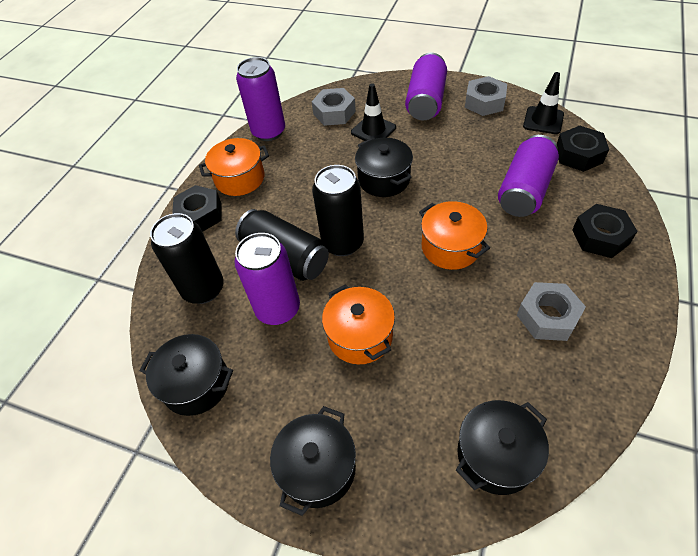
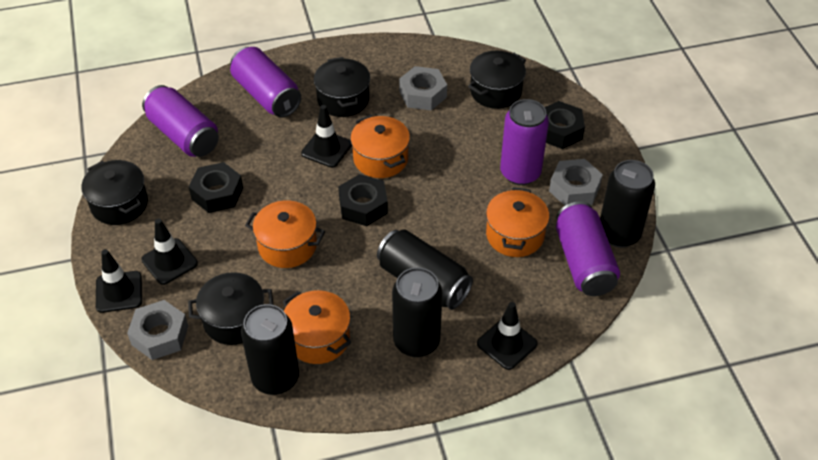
black can: [150,213,224,304] [235,209,329,281] [312,165,364,256] = 3 -> [241,304,299,395] [377,229,473,310] [392,267,442,357] [600,160,655,248] = 4
black traffic cone: [351,83,396,141] [523,72,564,134] = 2 -> [96,249,142,313] [141,219,198,285] [301,105,352,168] [477,302,538,370] = 4
orange pot: [199,138,269,196] [322,284,395,364] [419,201,490,270] = 3 -> [245,200,325,268] [283,290,352,364] [350,115,410,178] [486,187,549,257] = 4

